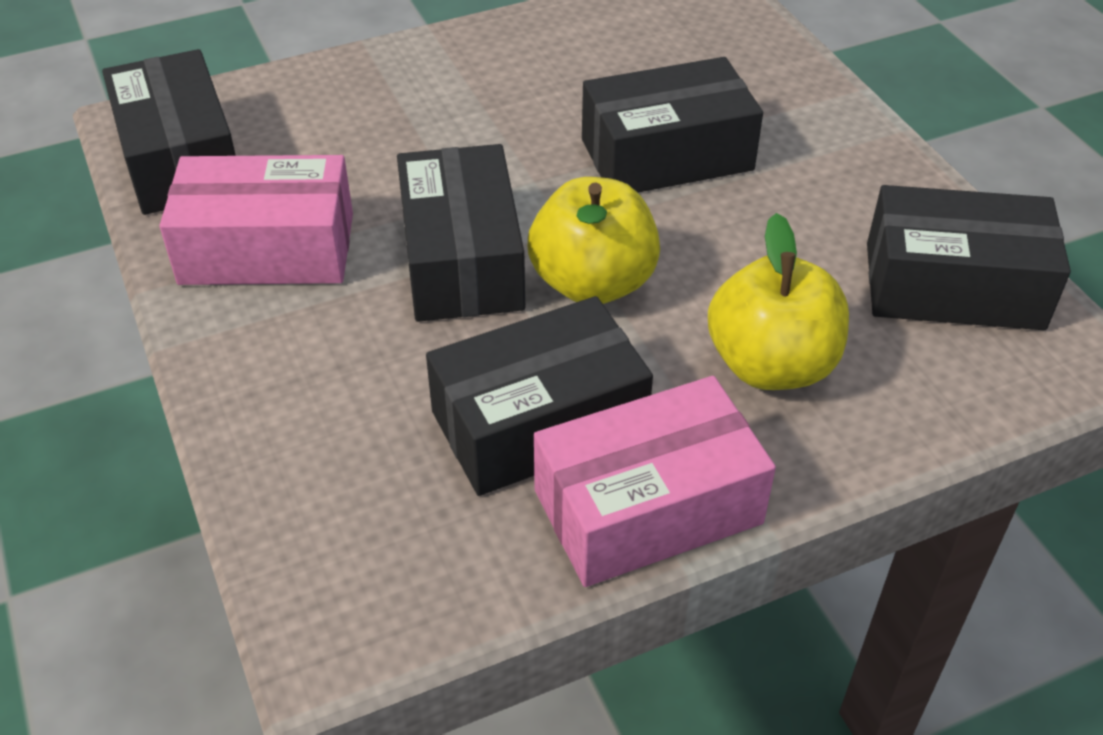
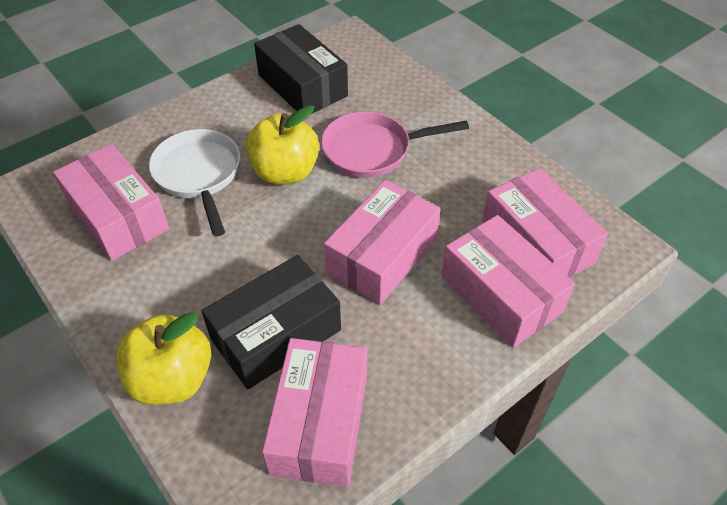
black box: [102,49,236,215] [397,144,525,322] [426,296,653,496] [582,57,763,193] [867,185,1071,330] = 5 -> [202,255,341,389] [254,24,348,114] = 2
pink box: [160,155,353,285] [534,376,776,587] = 2 -> [53,144,169,261] [262,338,367,487] [324,180,441,305] [441,215,575,348] [482,168,608,278] = 5
pink pan: none = 0 -> [321,111,469,178] = 1
white pan: none = 0 -> [149,129,240,236] = 1

